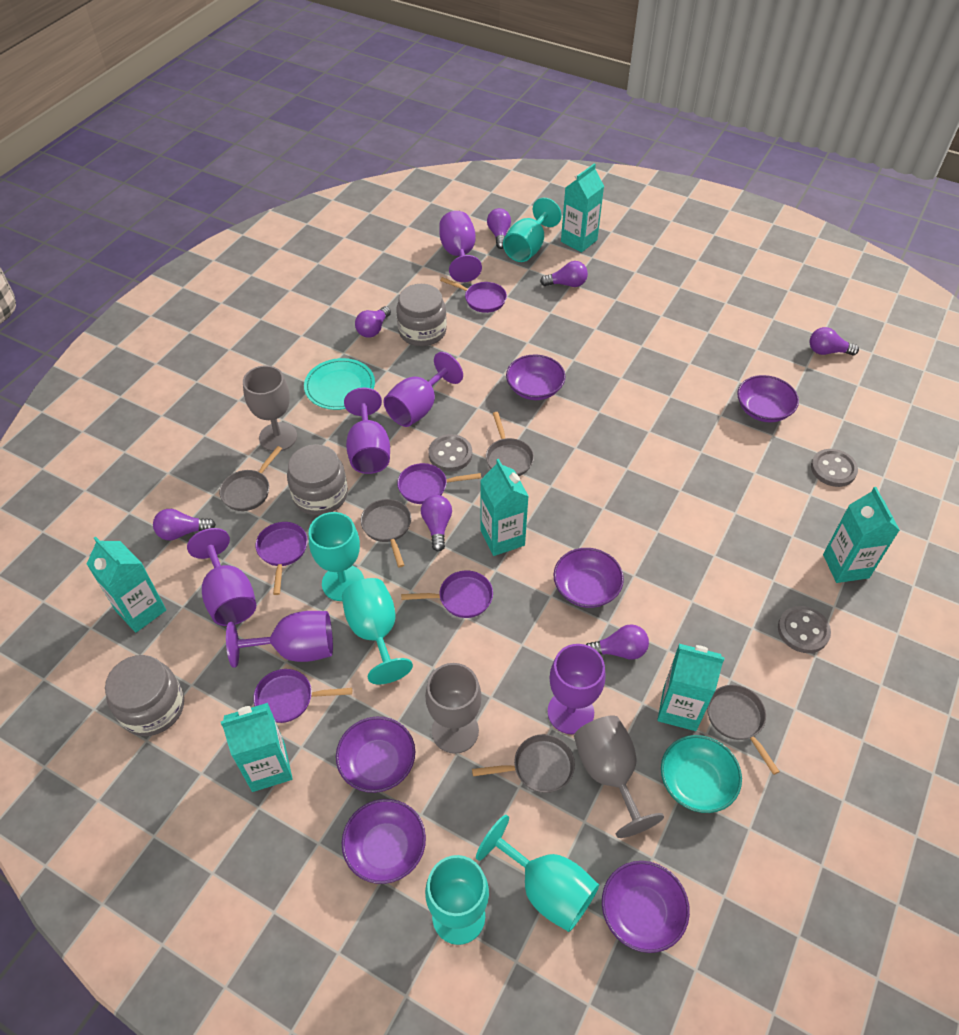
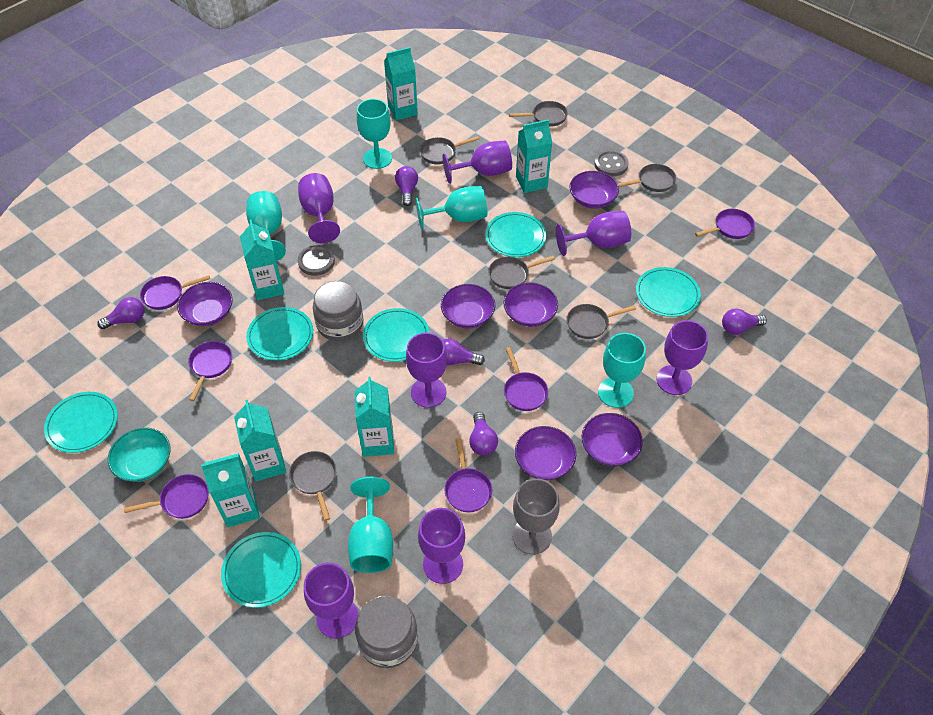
grey button: [428,434,472,472] [778,606,831,653] [811,449,858,487] = 3 -> [298,245,335,276] [594,150,629,177] = 2
grey goblet: [243,365,297,451] [425,663,482,754] [574,716,664,838] = 3 -> [512,478,560,555] = 1
grey jar: [105,655,184,736] [287,444,348,515] [396,284,447,346] = 3 -> [313,281,363,341] [355,595,418,668] = 2
grey pan: [219,446,282,511] [361,499,411,568] [472,734,575,793] [486,412,534,476] [707,685,780,775] = 5 -> [289,451,337,521] [420,136,479,165] [488,256,555,289] [509,101,568,126] [567,304,636,339] [618,164,677,192] = 6
purple goblet: [187,528,256,626] [226,611,333,668] [344,388,390,474] [384,352,463,427] [439,211,482,282] [548,644,605,734] = 6 -> [298,173,340,243] [304,563,358,639] [406,333,447,408] [418,508,465,584] [443,141,512,184] [556,211,631,256] [657,320,708,395] = 7
purple light bulb: [153,509,216,540] [355,306,391,338] [421,495,452,552] [487,208,511,249] [540,261,588,287] [586,624,649,660] [810,327,859,356] = 7 -> [97,297,145,329] [395,166,418,206] [443,338,485,365] [469,412,498,456] [722,308,767,335] = 5
purple pan: [253,669,352,723] [255,522,307,595] [397,463,481,504] [401,570,493,618] [440,277,507,313] = 5 -> [124,474,209,519] [140,275,210,310] [188,341,232,401] [445,438,492,512] [504,347,548,411] [695,209,755,239] = 6
turquoise plate: [304,358,375,410] = 1 -> [44,392,118,453] [221,532,301,608] [246,307,313,360] [363,308,430,362] [485,212,546,257] [636,267,701,317] = 6

